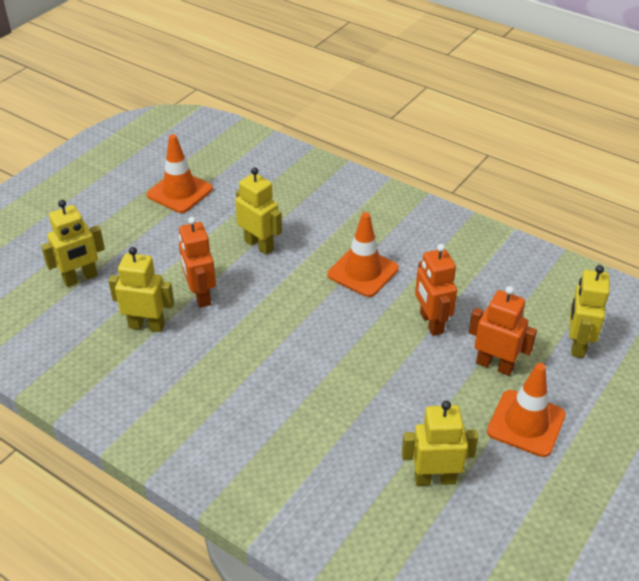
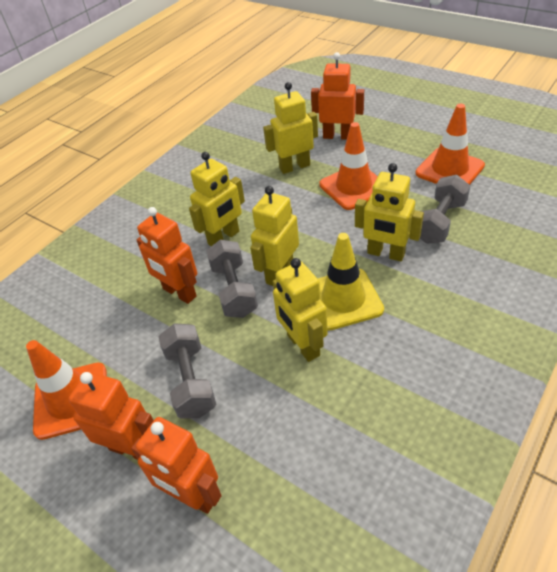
grey dumbbell: none = 0 -> [158,323,216,419] [206,239,258,318] [420,175,470,244] = 3
orange robot: [179,217,216,308] [415,244,457,336] [469,286,537,376] = 3 -> [69,372,154,460] [131,417,222,514] [137,207,197,304] [311,52,364,140] = 4
yellow traffic cone: none = 0 -> [317,233,384,331] = 1

